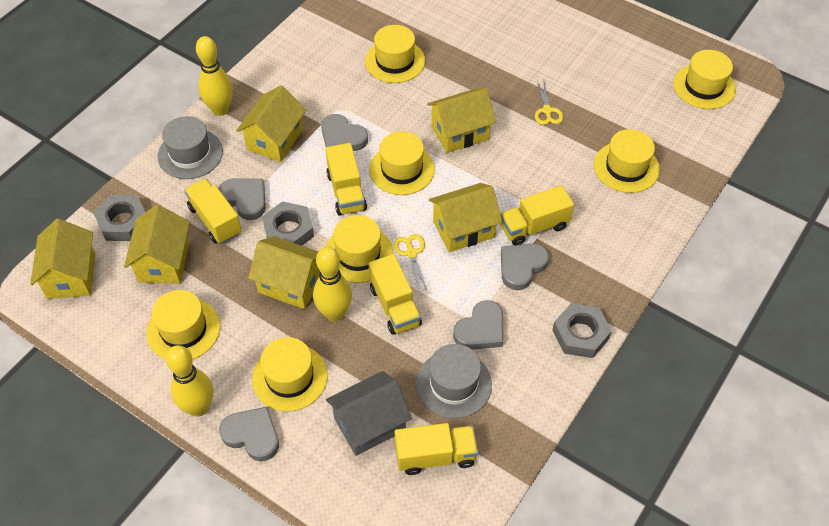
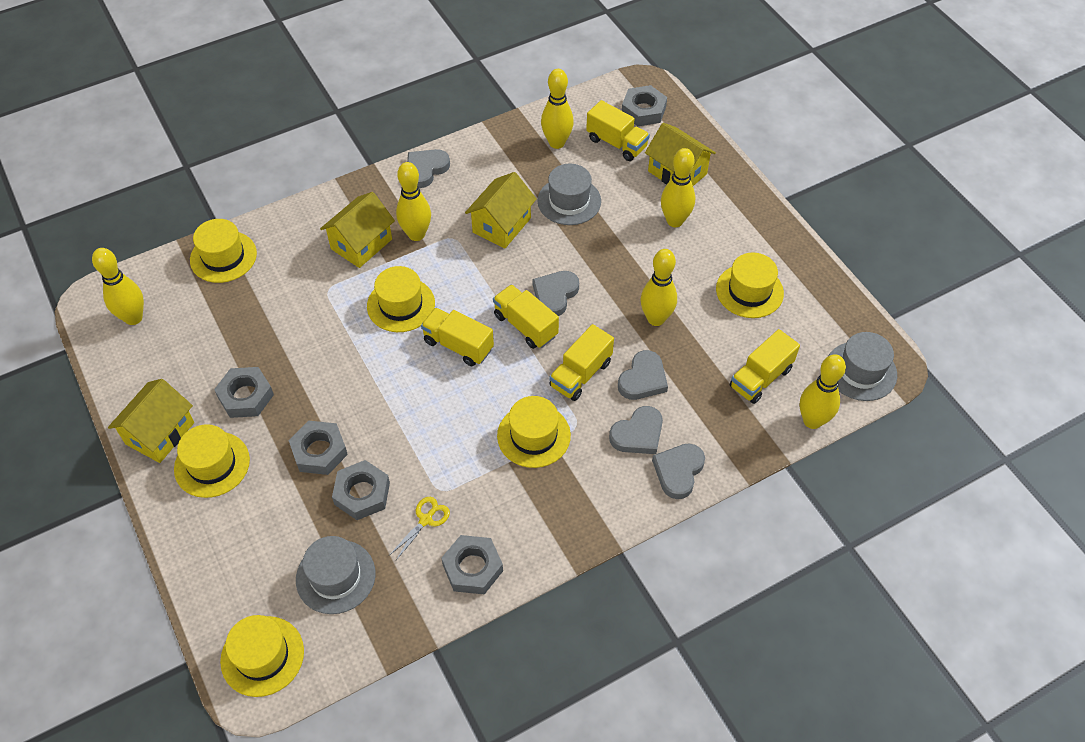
grey hat: [157,116,223,179] [416,344,492,419] = 2 -> [296,536,375,614] [537,163,601,225] [829,332,897,401] = 3
grey house: [326,371,412,456] = 1 -> none = 0
grey nut: [94,195,145,241] [262,201,314,246] [553,303,612,358] = 3 -> [214,367,274,418] [288,420,348,475] [332,460,390,520] [441,535,503,594] [622,85,667,126] = 5
yellow bowling pin: [166,345,213,417] [196,36,233,116] [313,247,352,322] = 3 -> [92,248,144,325] [396,162,431,241] [541,69,574,149] [641,249,677,326] [661,148,695,227] [800,354,846,429] = 6
yellow hat: [146,290,220,359] [252,337,328,412] [325,215,393,283] [365,25,425,83] [369,131,435,195] [594,129,660,193] [673,50,736,109] = 7 -> [174,424,250,498] [190,219,257,283] [220,615,304,697] [367,266,435,332] [497,396,571,468] [716,253,784,318] = 6
yellow house: [30,219,95,299] [124,205,190,284] [236,85,306,162] [248,236,320,309] [427,88,496,153] [429,183,502,252] = 6 -> [108,379,194,463] [320,192,395,268] [465,172,537,248] [645,123,716,186] = 4
yellow scissors: [394,234,427,290] [535,81,563,125] = 2 -> [390,497,450,560] = 1

